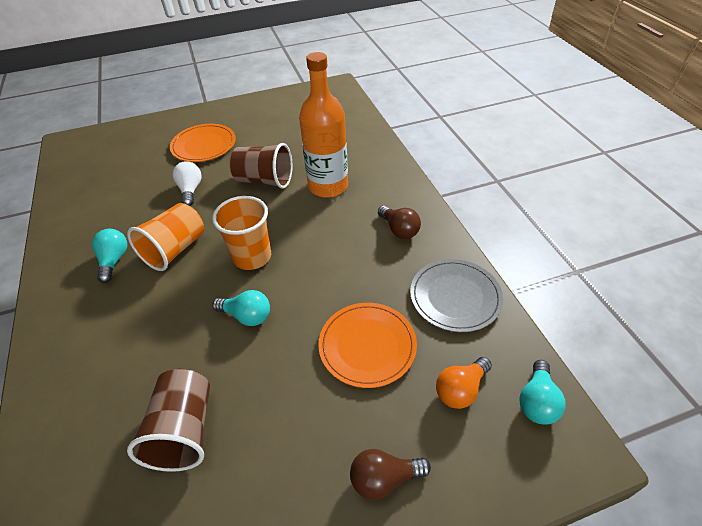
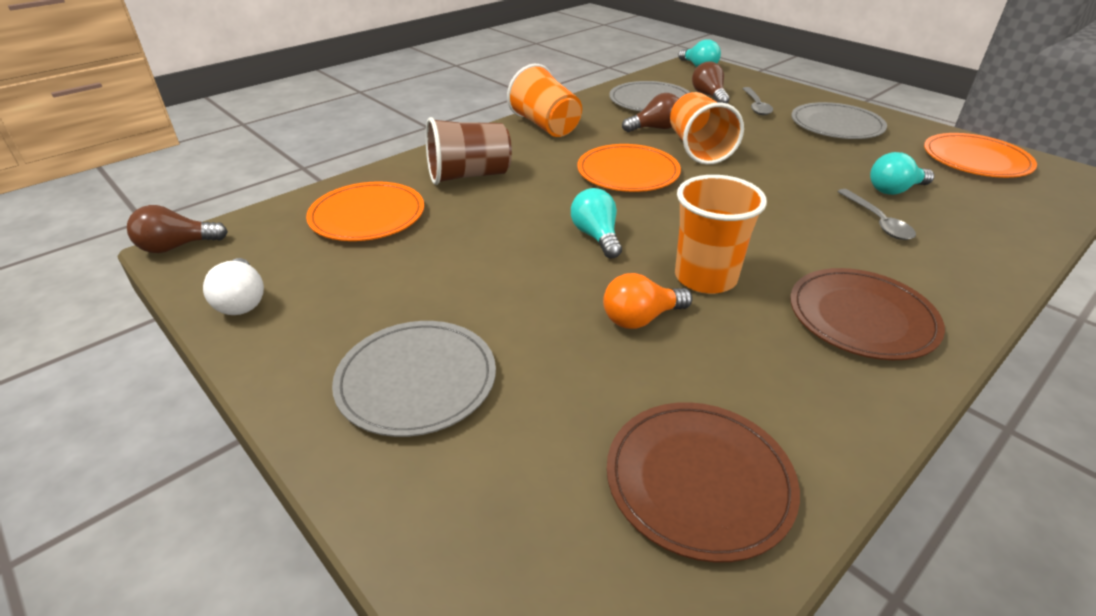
brown cup: [127,368,210,472] [229,143,292,189] = 2 -> [426,117,512,185] = 1
brown light bulb: [350,449,431,500] [378,206,421,239] = 2 -> [127,205,228,253] [622,93,679,132] [692,61,730,103] = 3
brown plate: none = 0 -> [607,402,800,563] [790,268,945,360] = 2
grey plate: [410,259,503,332] = 1 -> [332,321,496,437] [609,81,691,111] [791,102,887,139] = 3
grey spoon: none = 0 -> [742,87,773,115] [837,189,916,240] = 2
orange bottle: [299,52,348,198] = 1 -> none = 0
orange cup: [127,203,204,271] [212,196,271,270] = 2 -> [507,64,582,137] [670,92,744,165] [675,175,767,294] = 3
orange plate: [170,124,236,162] [318,303,417,388] = 2 -> [306,181,424,241] [577,144,681,192] [924,133,1037,178] = 3

